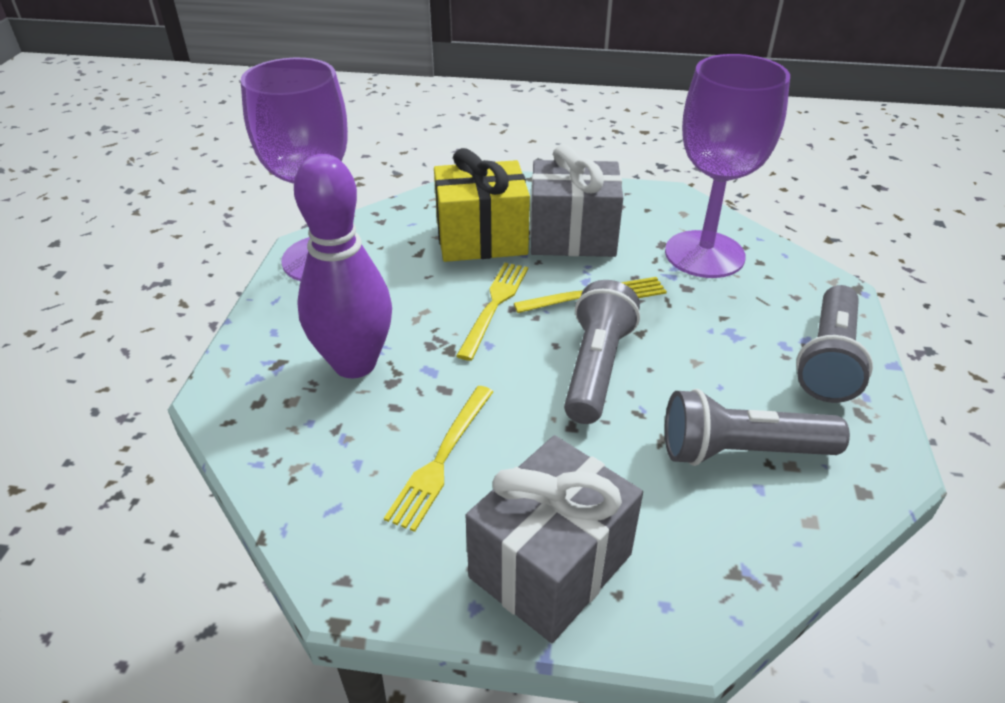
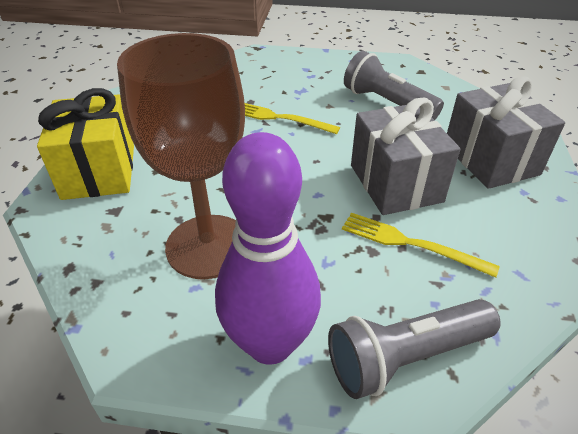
brown goblet: none = 0 -> [117,33,245,279] = 1
grey flashlight: [564,280,640,424] [665,389,850,466] [796,285,873,403] = 3 -> [328,299,501,399] [344,51,444,120] = 2
purple goblet: [241,58,348,281] [665,54,790,278] = 2 -> none = 0
yellow fork: [384,386,494,532] [456,263,528,361] [514,277,667,313] = 3 -> [245,103,340,134] [342,212,500,278] = 2

